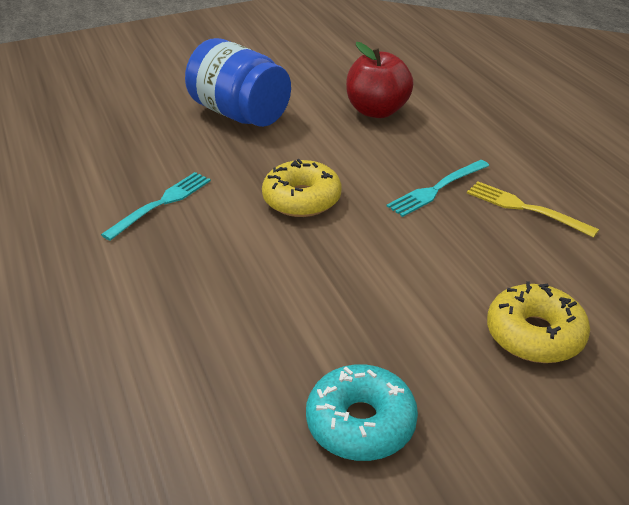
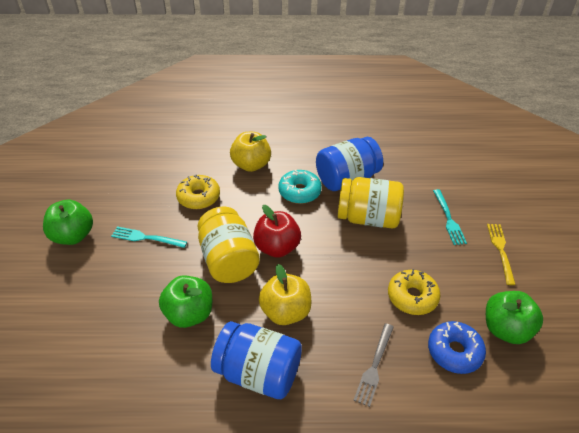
blue donut: none = 0 -> [428,321,486,374] = 1
blue jar: [185,38,291,127] = 1 -> [211,321,302,399] [316,137,383,191] = 2
green apple: none = 0 -> [43,199,93,245] [159,275,212,328] [486,291,543,344] = 3
grey fork: none = 0 -> [354,323,394,407] = 1
yellow apple: none = 0 -> [230,132,271,172] [259,264,312,325] = 2
yellow jar: none = 0 -> [197,206,260,283] [338,177,404,228] = 2

